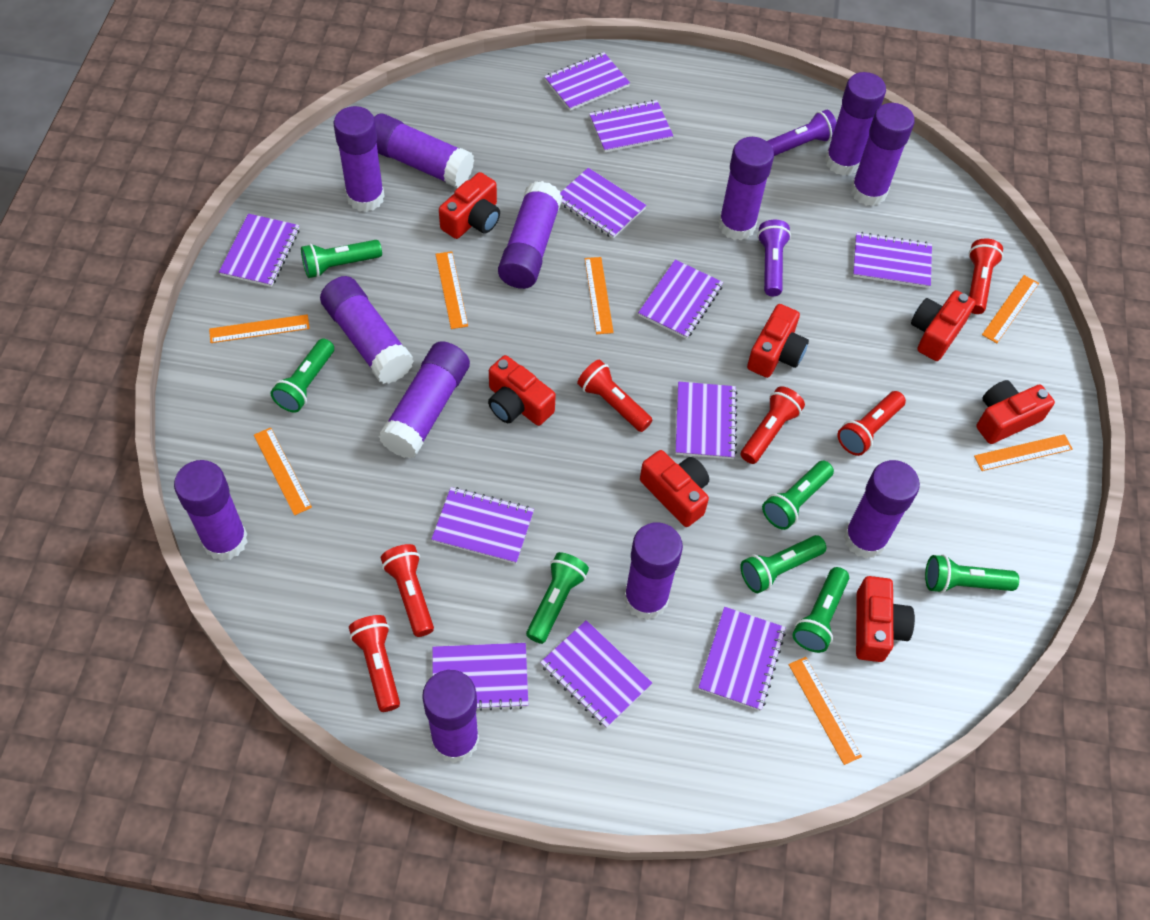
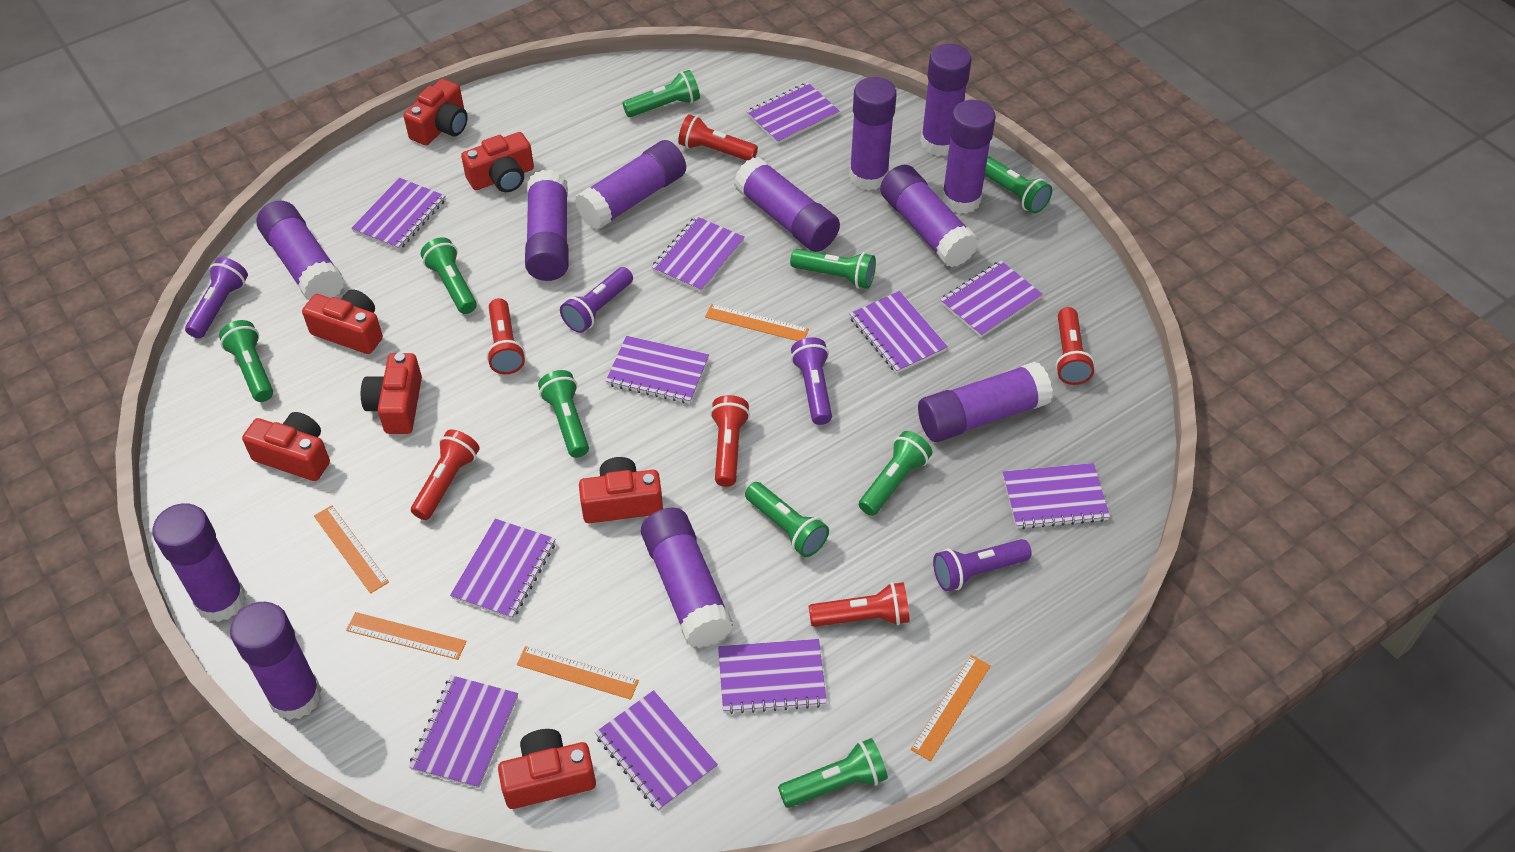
green flashlight: [271,338,334,413] [301,240,382,278] [526,552,589,644] [740,535,826,593] [762,461,834,530] [792,567,849,653] [925,554,1019,593] = 7 -> [219,320,273,402] [421,237,477,314] [538,370,589,458] [623,70,700,117] [745,482,829,557] [778,738,888,808] [790,249,876,289] [859,431,932,516] [985,157,1052,214] = 9
orange ruler: [209,314,310,343] [254,427,312,515] [435,251,468,329] [585,257,614,334] [788,657,862,765] [974,434,1073,471] [982,275,1039,343] = 7 -> [314,505,389,594] [346,612,467,660] [517,646,639,700] [705,304,809,341] [911,655,991,761] = 5
purple flashlight: [757,220,791,296] [767,110,837,156] = 2 -> [185,257,248,339] [560,267,633,333] [791,337,832,425] [933,539,1032,591] = 4

